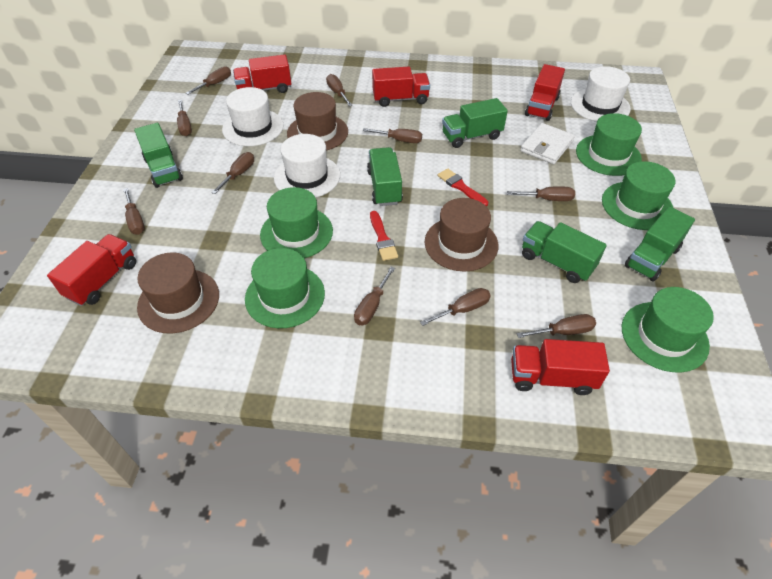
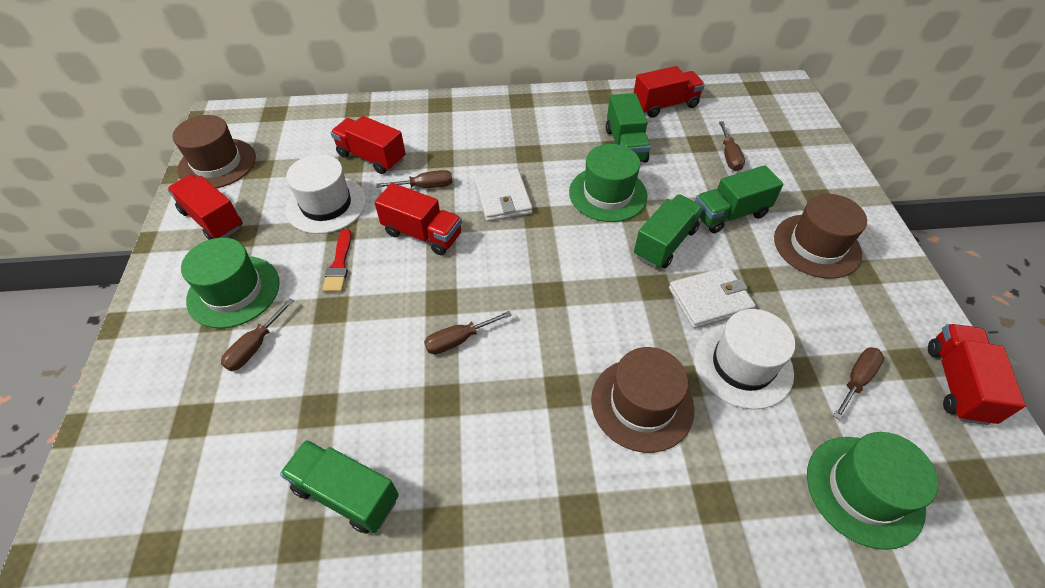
brown screwdriver: [123,188,145,235] [177,100,192,136] [186,66,231,95] [211,152,254,194] [326,74,352,106] [354,267,395,325] [363,128,422,143] [420,288,491,326] [507,186,575,201] [517,314,596,338] = 10 -> [221,298,294,371] [377,170,453,188] [424,311,512,354] [719,121,745,171] [834,347,884,420] = 5
green hat: [245,248,325,328] [260,187,333,258] [576,113,642,176] [602,161,676,230] [622,287,714,372] = 5 -> [181,238,280,328] [569,144,648,222] [807,432,938,550] = 3
green truck: [134,123,183,188] [367,147,403,206] [442,98,508,148] [522,221,607,283] [625,206,695,282] = 5 -> [280,440,399,534] [606,93,651,163] [634,194,704,268] [695,165,784,233] = 4
red brush: [370,211,398,261] [438,169,488,206] = 2 -> [322,229,351,292] = 1
white hat: [222,87,284,146] [274,134,340,198] [571,66,631,122] = 3 -> [285,154,367,234] [694,309,795,410] = 2
white wallet: [520,123,575,164] = 1 -> [474,169,532,221] [669,266,756,328] = 2

